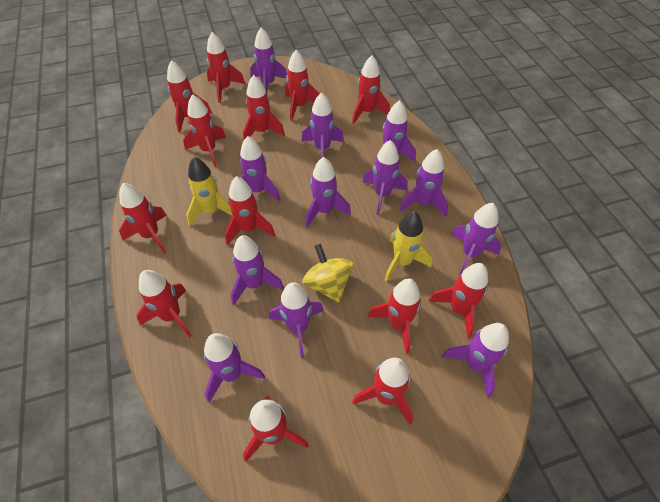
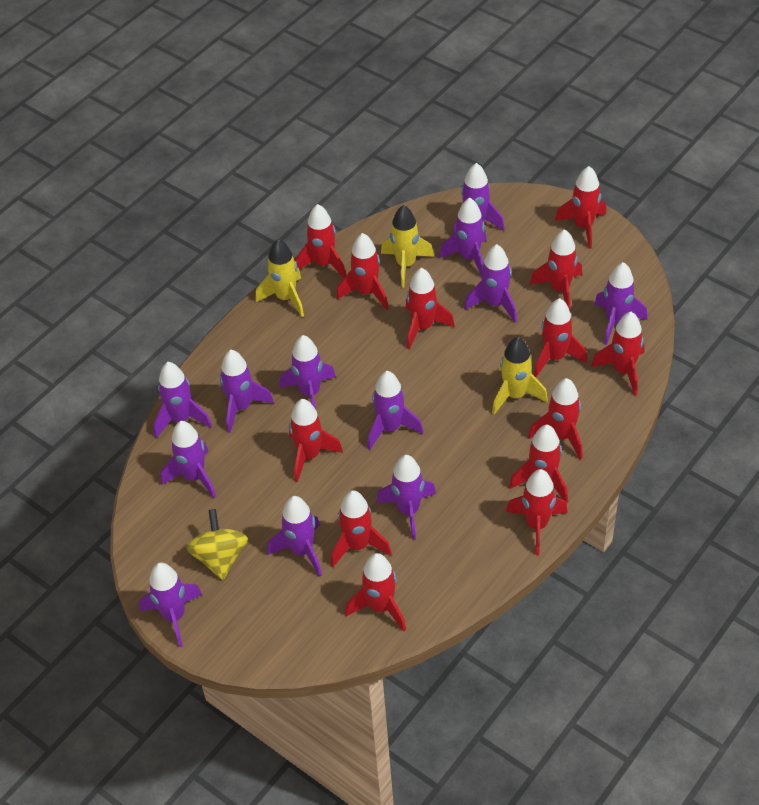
yellow rocket: [186,157,233,226] [384,211,432,282] = 2 -> [256,239,304,317] [381,205,434,288] [492,337,548,415] = 3

